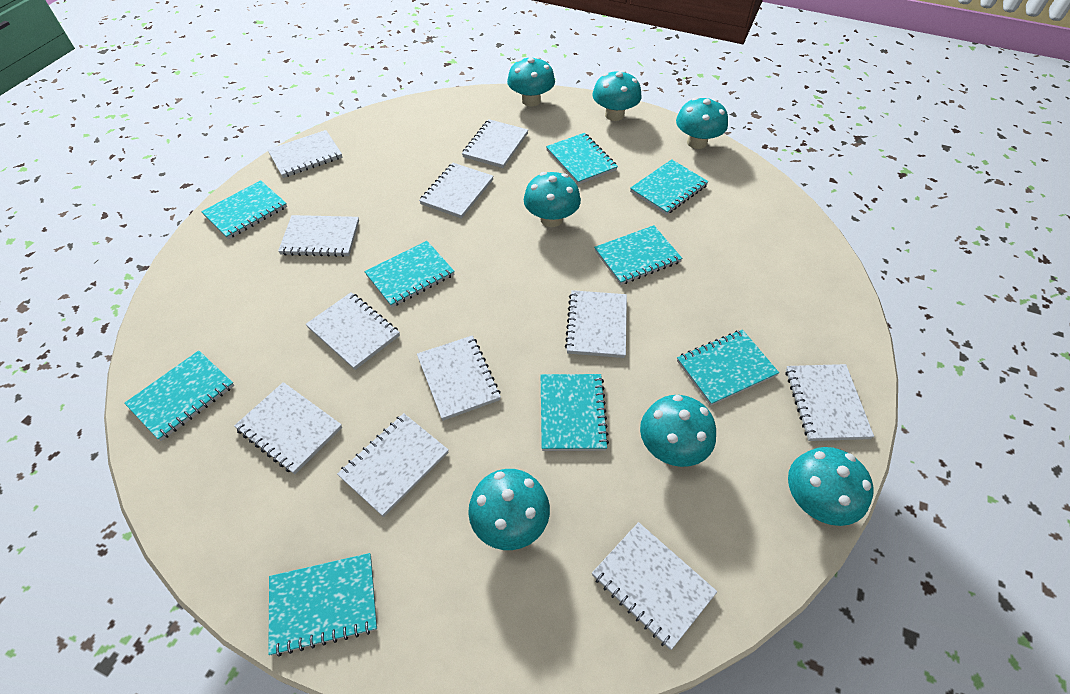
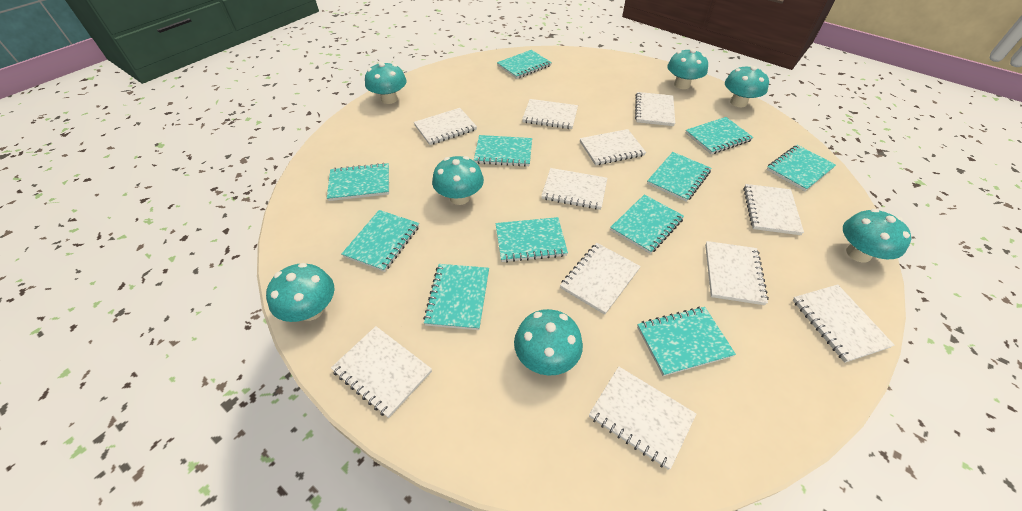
turquoise notebook: [124,351,234,441] [201,180,287,239] [268,553,377,657] [364,241,455,307] [541,374,609,451] [546,133,618,185] [594,225,682,285] [630,159,709,215] [677,330,779,406] = 9 -> [327,163,389,201] [342,210,419,272] [423,264,489,330] [474,135,532,167] [495,217,568,263] [497,50,552,79] [610,194,684,254] [637,307,736,376] [647,152,711,202] [685,117,754,154] [767,145,836,191] = 11

